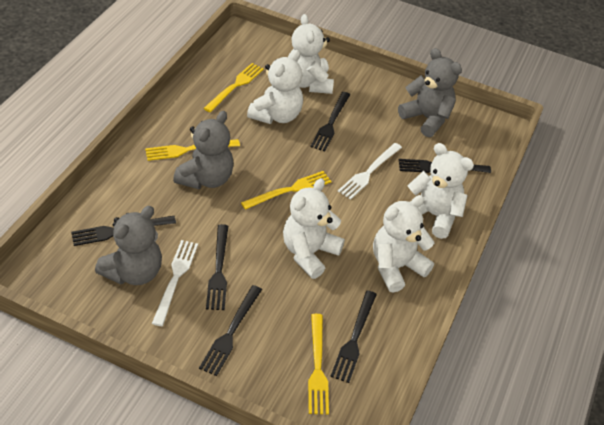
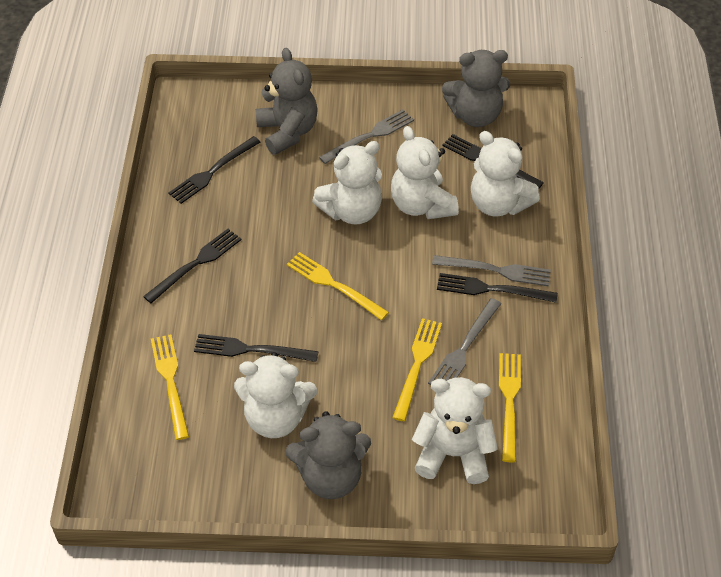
black fork: [71,216,176,246] [199,285,262,376] [206,224,228,310] [310,92,350,152] [330,290,377,383] [399,159,491,173] = 6 -> [143,229,242,303] [169,136,260,204] [194,334,318,362] [437,273,558,303] [442,134,544,189] = 5
grey fork: none = 0 -> [319,110,414,164] [428,298,501,385] [432,255,551,286] = 3
white fork: [152,240,198,326] [338,143,402,200] = 2 -> none = 0

